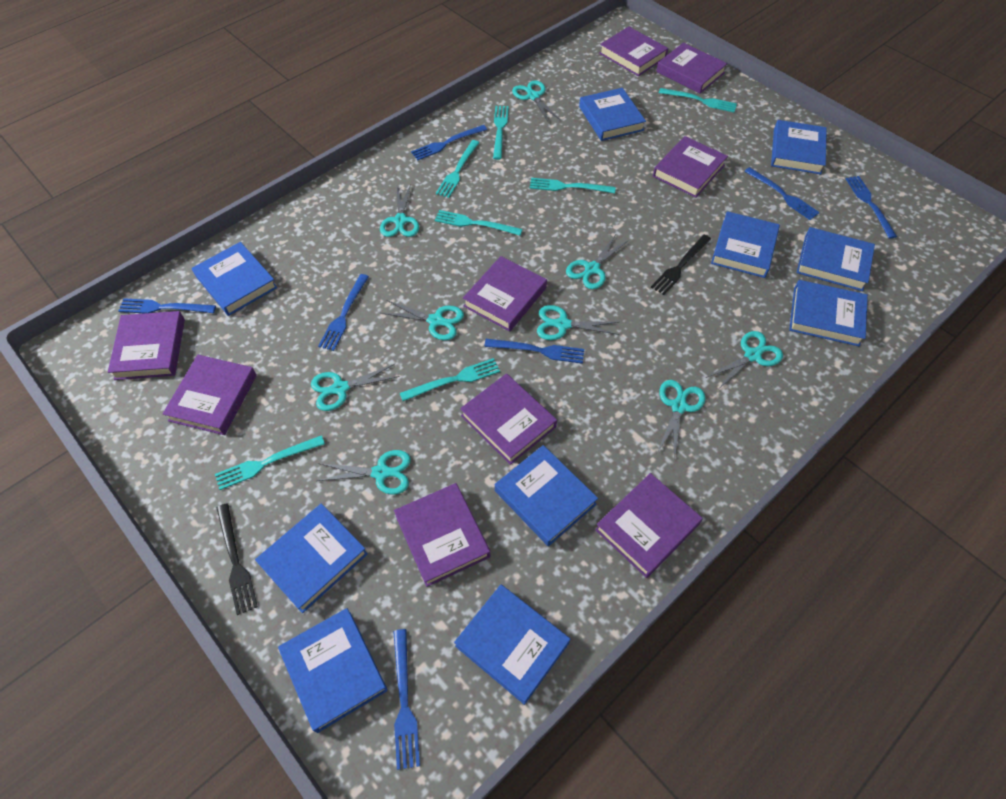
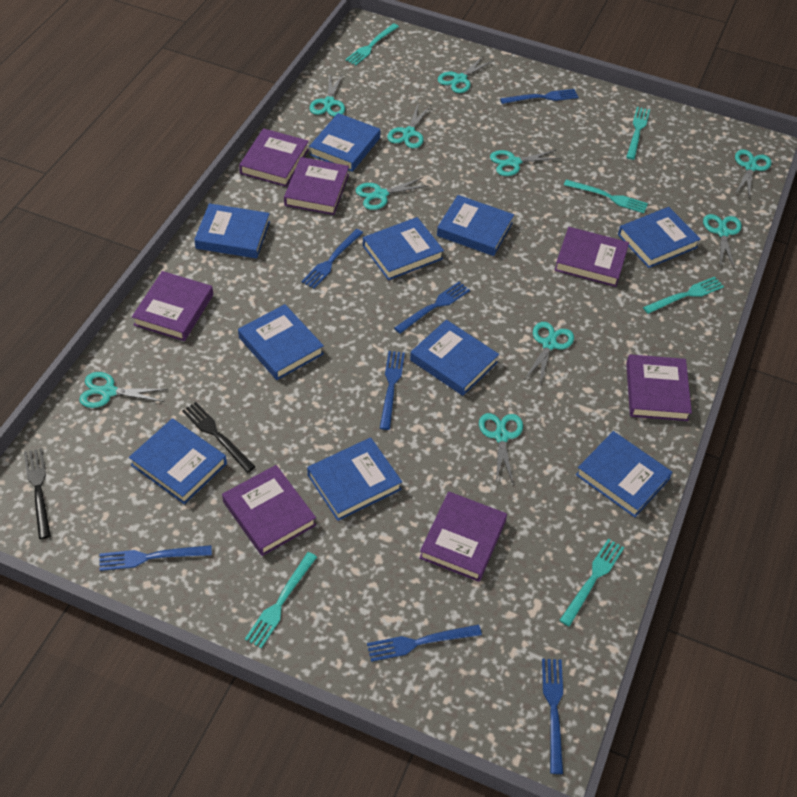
purple book: [108,311,185,380] [162,355,257,435] [394,483,490,587] [460,373,557,465] [463,256,547,331] [595,473,703,578] [599,27,668,76] [653,136,728,198] [656,43,727,94] = 9 -> [132,271,213,341] [222,465,316,556] [239,128,309,187] [284,157,349,215] [419,491,507,582] [555,227,629,287] [626,354,692,421] = 7
turquoise fork: [215,435,325,490] [400,358,500,401] [435,210,522,236] [436,140,479,198] [493,106,509,160] [530,178,616,193] [659,88,737,112] = 7 -> [245,552,317,648] [345,23,399,65] [559,538,624,627] [564,180,648,213] [626,107,650,160] [643,277,724,314] = 6
turquoise scissors: [311,364,400,411] [316,450,411,495] [380,184,419,237] [381,300,464,340] [512,81,560,123] [537,305,620,340] [566,234,629,289] [657,380,706,460] [706,331,783,390] = 9 -> [79,372,167,408] [310,74,345,117] [356,177,429,210] [388,105,430,148] [438,55,494,93] [479,413,523,483] [490,150,562,176] [525,322,574,384] [703,214,742,269] [735,149,772,197] = 10

